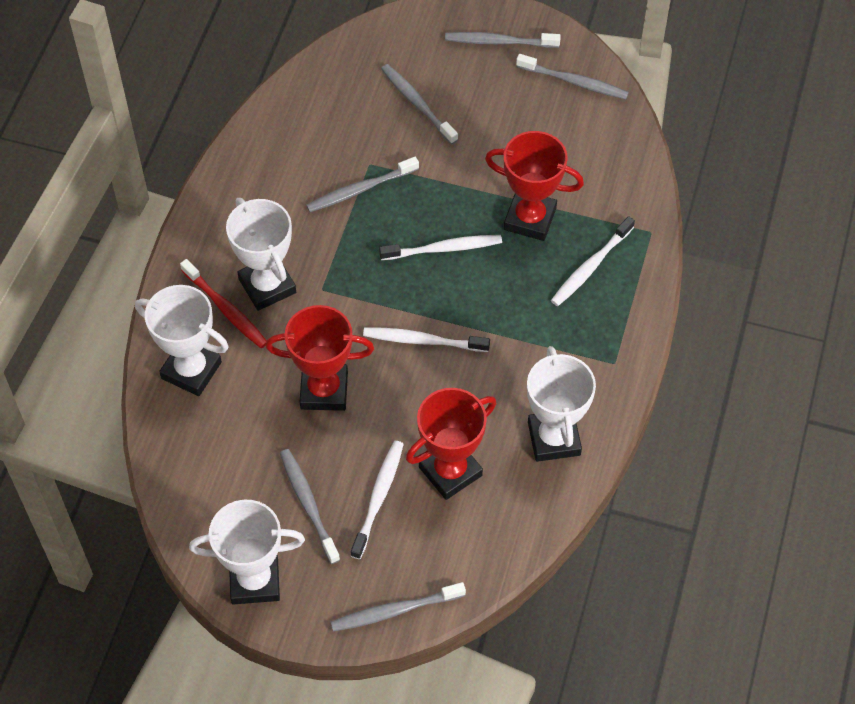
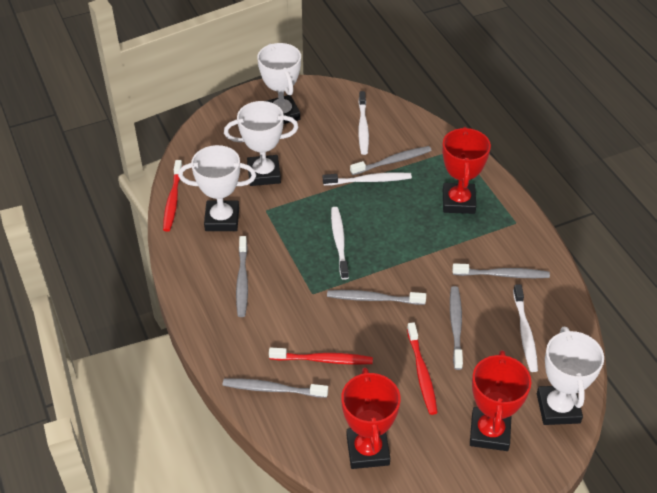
red toothbrush: [180,259,267,348] = 1 -> [163,160,182,232] [269,348,373,365] [407,322,438,415] = 3

